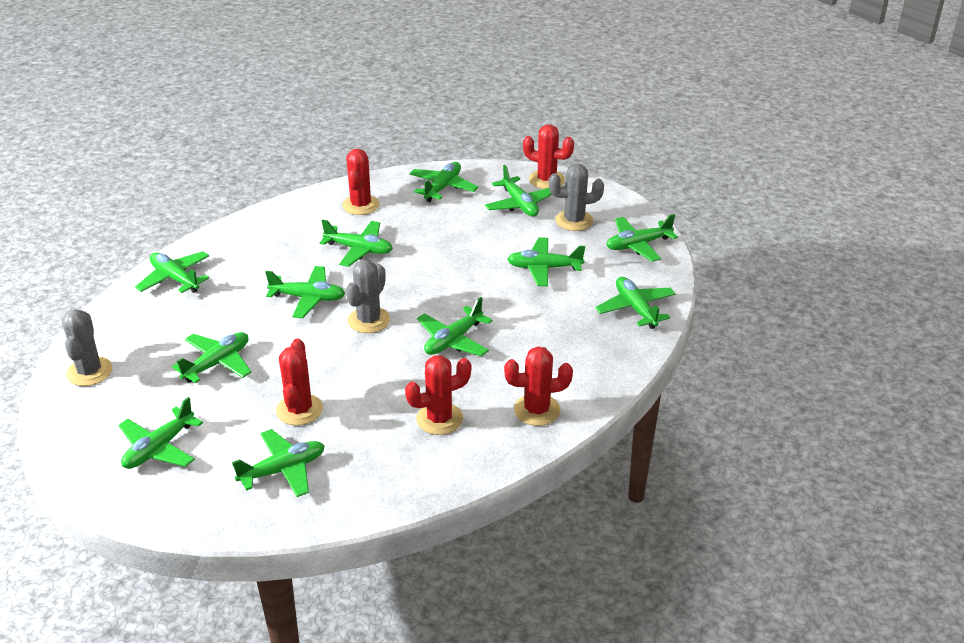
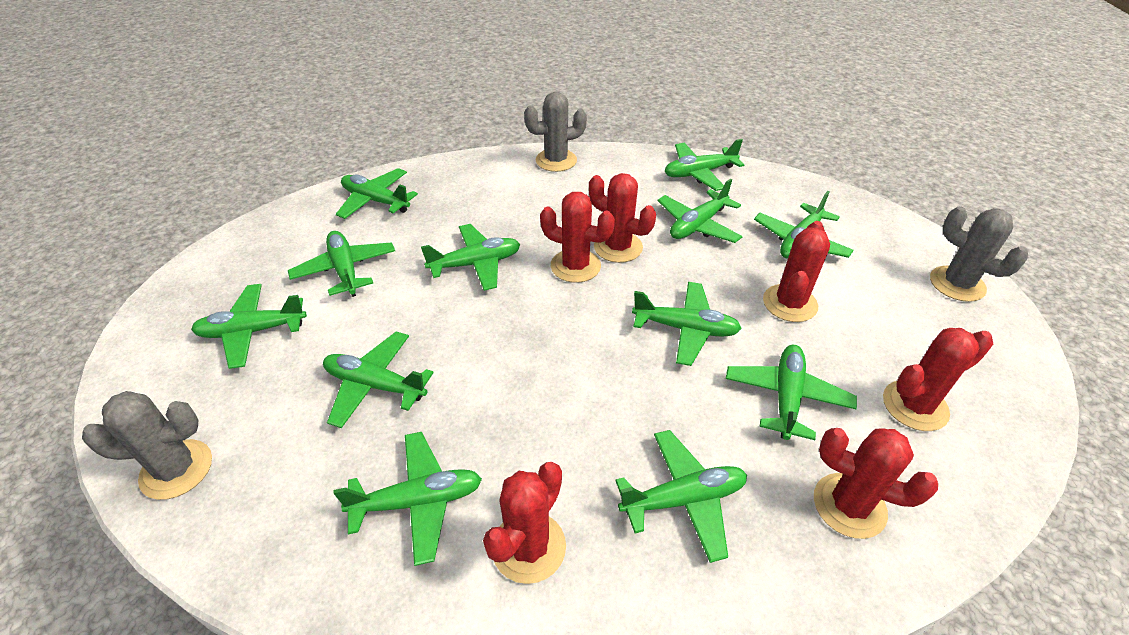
red cactus: [276,339,323,426] [342,149,379,215] [405,355,471,435] [504,346,573,426] [523,124,574,189] = 5 -> [483,462,566,584] [540,192,615,283] [589,173,656,263] [763,221,830,322] [814,428,938,539] [883,328,993,431] = 6

